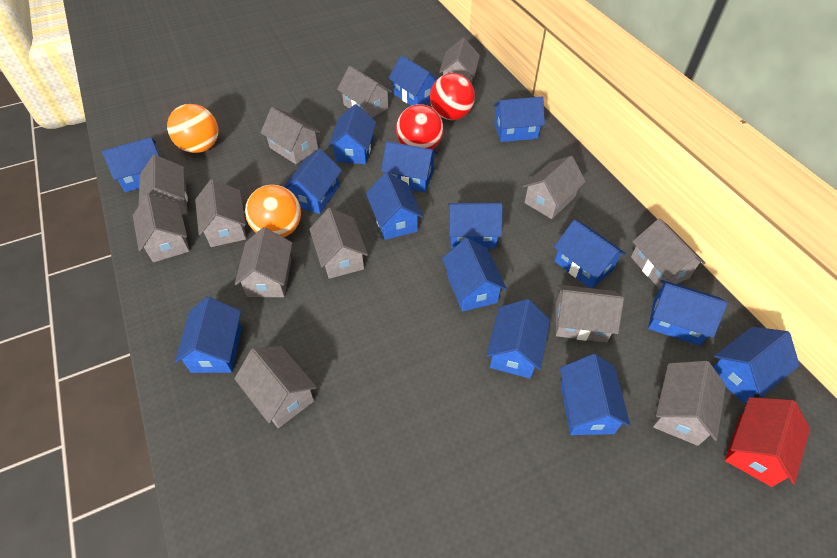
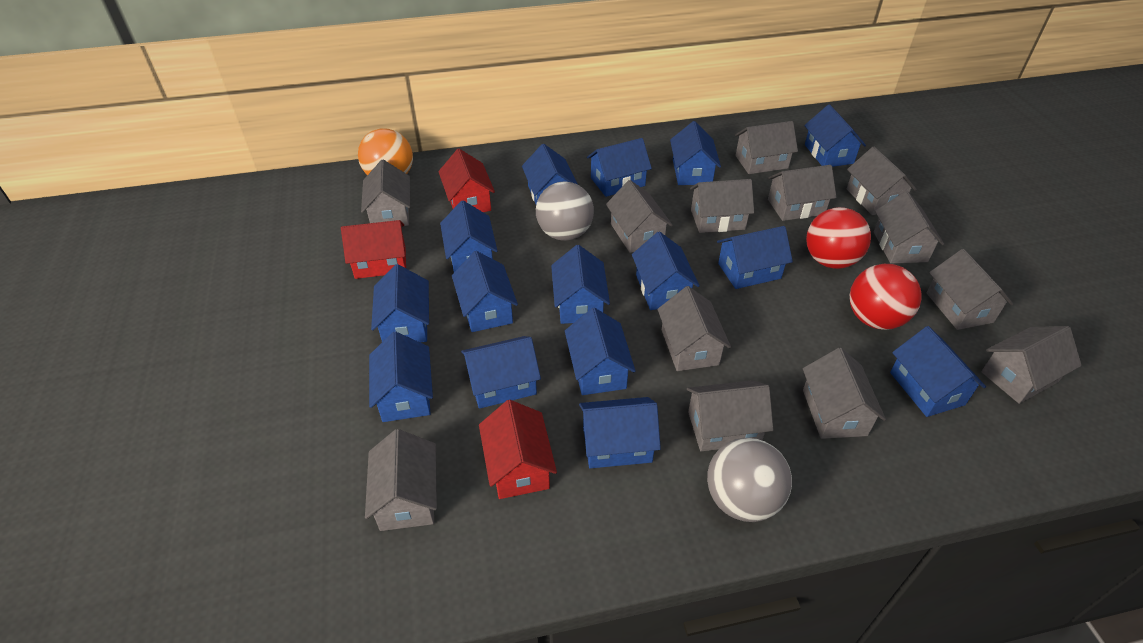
grey ball: none = 0 -> [536,181,594,241] [707,438,792,522] = 2
orange ball: [167,104,218,153] [245,185,301,237] = 2 -> [358,129,413,175] = 1
red house: [725,397,810,487] = 1 -> [341,220,406,279] [438,149,495,212] [479,400,557,499] = 3

